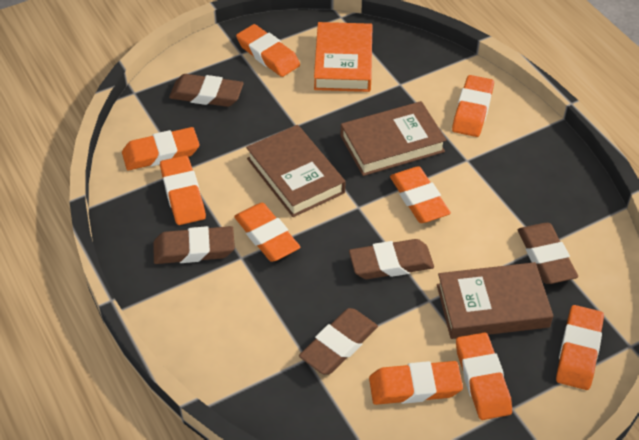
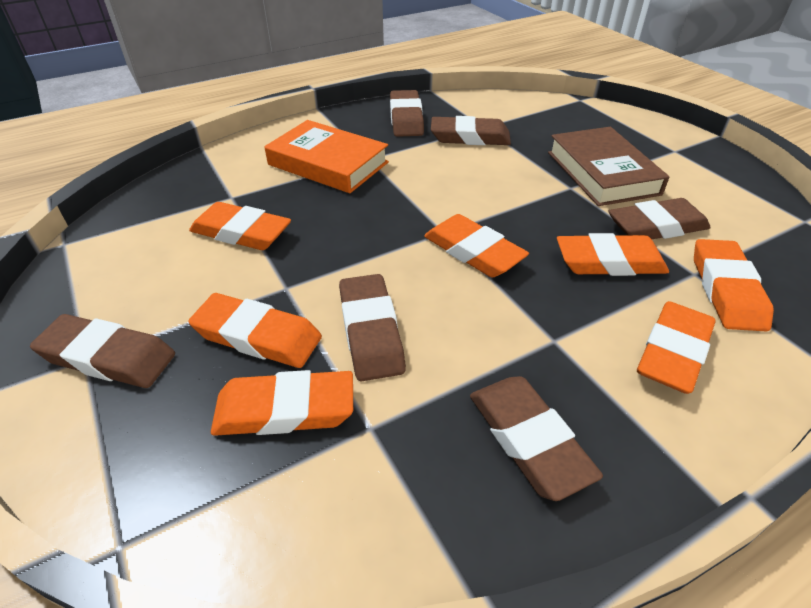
brown book: [246,125,345,217] [340,101,446,176] [437,262,553,339] = 3 -> [548,127,670,206] = 1
brown eraser: [153,226,235,264] [169,74,244,107] [299,308,378,375] [349,239,434,279] [518,223,578,284] = 5 -> [30,314,175,388] [339,274,406,382] [390,90,424,137] [431,116,511,145] [470,376,603,501] [608,198,711,239] = 6
orange eraser: [122,127,200,170] [160,155,206,225] [234,203,300,262] [236,24,300,77] [369,361,463,405] [390,166,451,223] [452,75,494,137] [456,332,512,420] [556,305,604,390] = 9 -> [188,293,322,368] [189,202,291,250] [211,370,353,436] [424,214,529,277] [557,233,669,276] [637,301,716,394] [694,239,774,332] = 7

